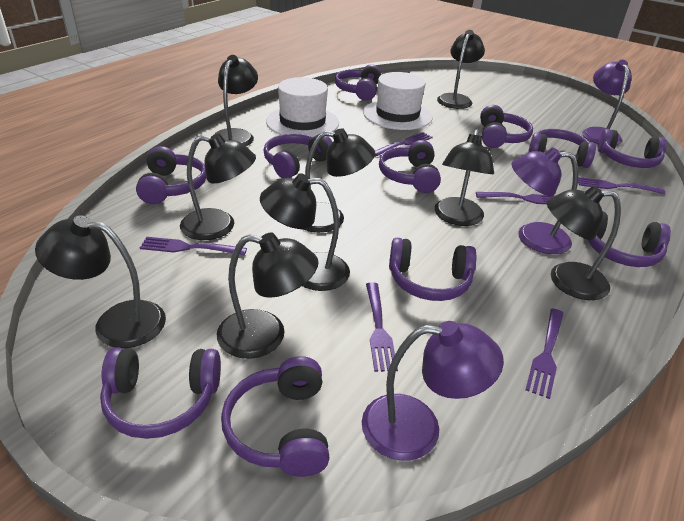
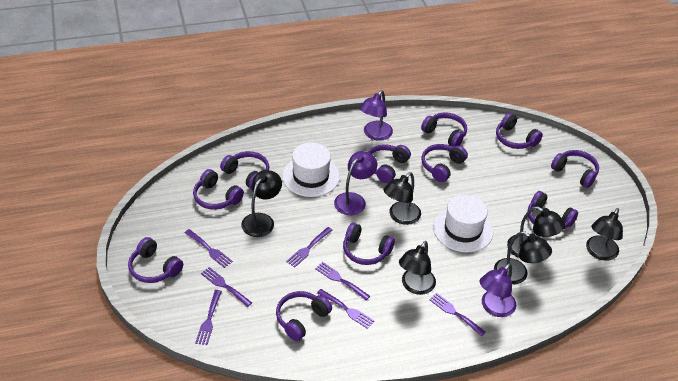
black lamp: [35,215,166,348] [180,134,256,240] [214,55,258,146] [217,232,319,359] [260,173,350,291] [303,128,375,233] [434,130,494,226] [437,30,485,109] [547,186,621,300] = 9 -> [241,170,282,237] [384,172,421,225] [399,241,436,295] [494,231,552,284] [507,206,565,258] [586,208,623,261] = 6
purple fork: [140,237,247,256] [366,282,398,372] [375,132,433,156] [476,192,556,204] [525,309,564,399] [578,177,665,194] = 6 -> [185,229,233,268] [195,290,222,345] [201,267,252,307] [286,227,333,268] [315,262,370,300] [317,289,374,329] [429,293,486,336] = 7

